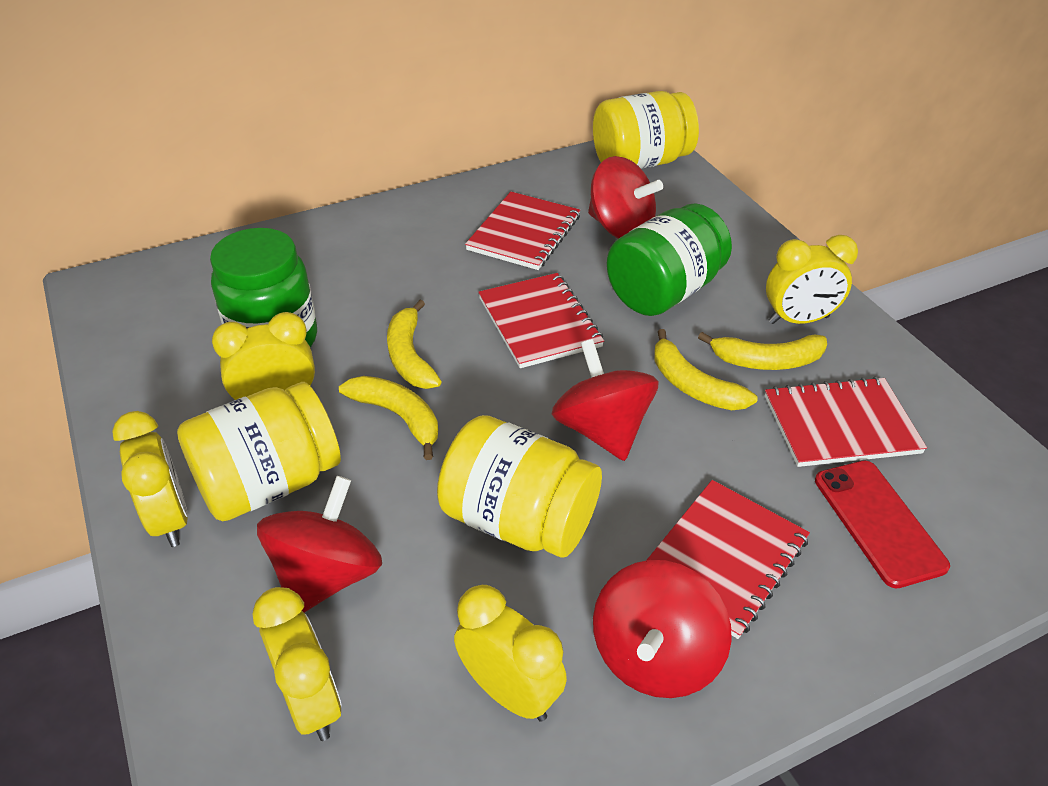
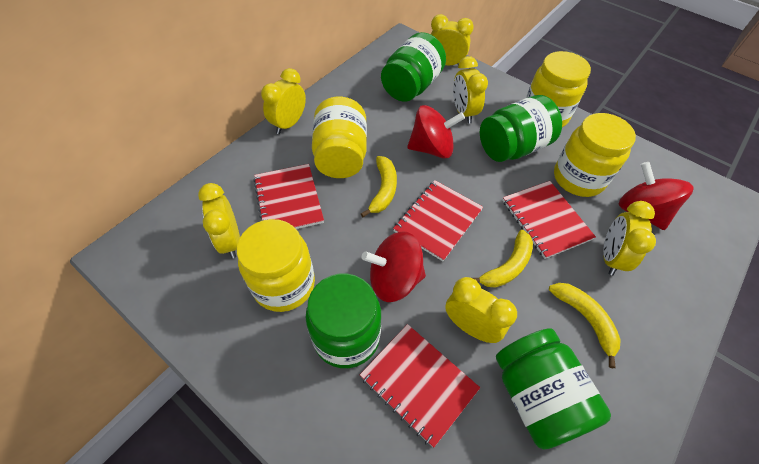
green jar: [210,228,317,347] [607,203,732,316] = 2 -> [305,274,381,368] [381,32,446,102] [480,95,562,162] [496,328,611,450] = 4
red phone: [815,461,950,588] = 1 -> none = 0
red spinning top: [257,476,382,613] [552,339,659,461] [588,156,663,239] [593,560,732,698] = 4 -> [362,231,426,302] [407,105,465,158] [619,162,694,230] = 3
yellow banana: [339,376,438,460] [387,300,442,389] [654,329,757,410] [698,332,827,370] = 4 -> [361,156,397,217] [473,230,533,288] [549,283,621,369] = 3
yellow clock: [112,411,188,547] [212,312,315,400] [253,587,342,741] [454,585,567,722] [766,235,858,324] = 5 -> [198,183,240,259] [261,68,306,134] [431,14,474,65] [445,277,517,343] [453,56,488,123] [603,201,656,276] = 6
yellow jar: [177,382,341,521] [437,415,602,558] [593,91,699,169] = 3 -> [237,219,315,312] [312,97,367,178] [526,51,591,127] [554,113,636,197] = 4

